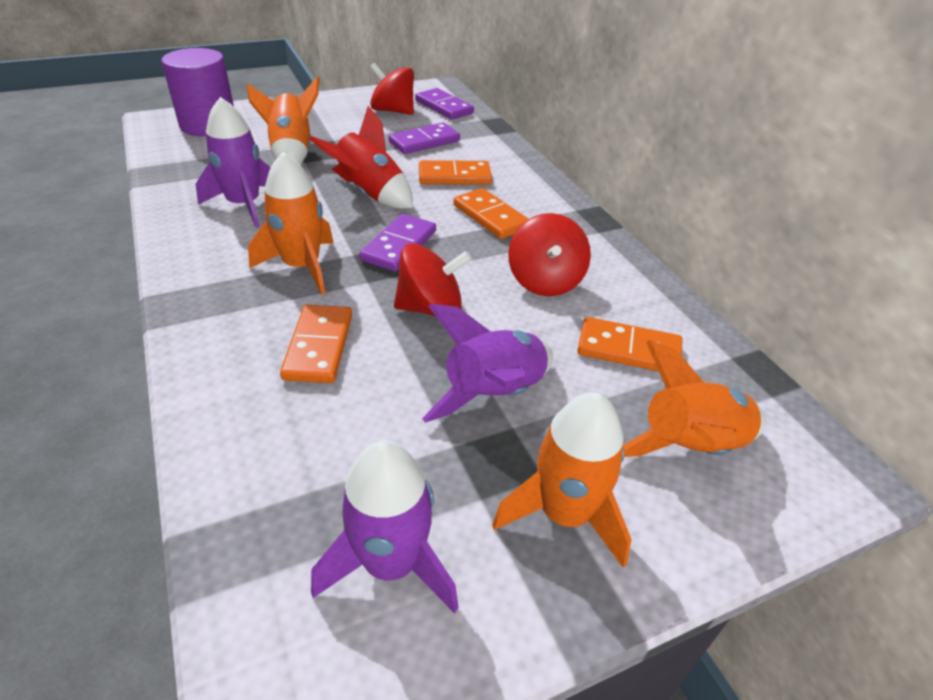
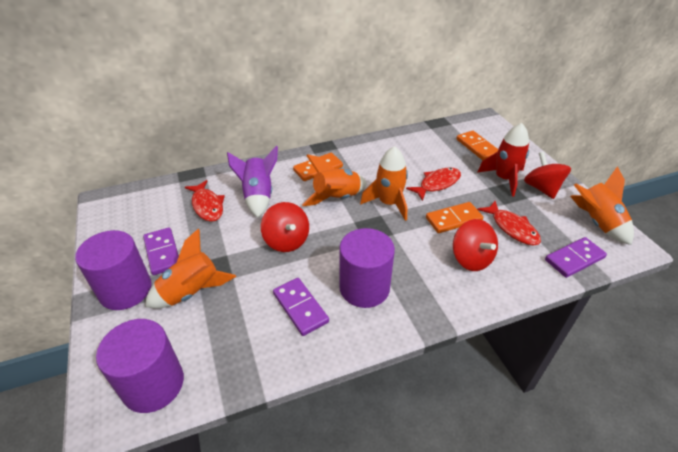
orange domino: [280,305,352,383] [419,160,492,185] [453,188,528,239] [577,317,682,371] = 4 -> [293,153,343,181] [426,202,483,233] [456,131,498,160] = 3
purple cylinder: [161,48,234,136] = 1 -> [75,230,152,310] [96,319,184,413] [339,228,395,308] = 3
purple rocket: [196,97,271,228] [311,441,459,613] [422,304,553,423] = 3 -> [227,146,278,218] = 1
red fish: none = 0 -> [185,180,225,222] [406,167,461,201] [477,201,541,246] = 3

